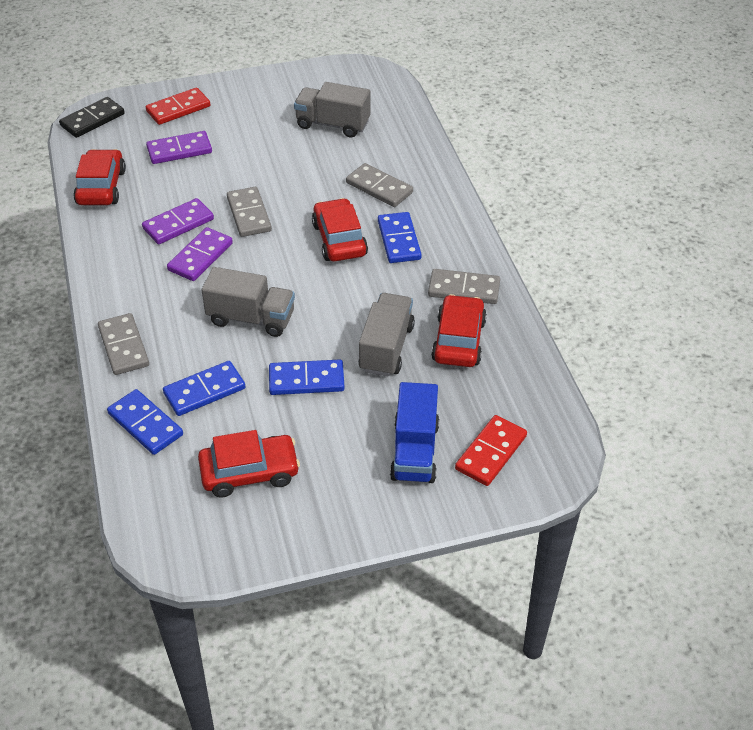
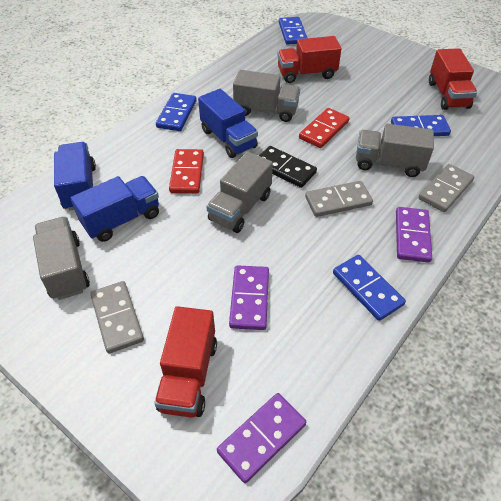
blue truck: [390,382,440,483] = 1 -> [54,142,96,210] [70,176,159,242] [198,89,258,158] = 3
grey domino: [98,313,149,375] [227,187,272,237] [346,163,413,207] [428,269,500,304] = 4 -> [90,281,144,353] [305,181,373,217] [419,164,474,212] = 3
grey truck: [202,267,295,337] [294,82,370,138] [358,293,415,377] = 3 -> [33,217,90,300] [206,151,273,233] [233,70,300,122] [356,124,434,177] = 4
red car: [74,149,126,205] [198,430,300,498] [312,198,368,261] [431,294,487,367] = 4 -> none = 0
red truck: none = 0 -> [154,306,217,418] [277,36,342,83] [429,48,477,110] = 3

